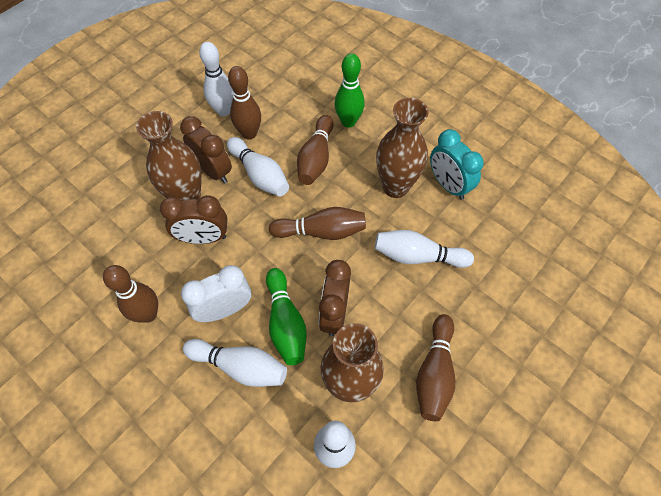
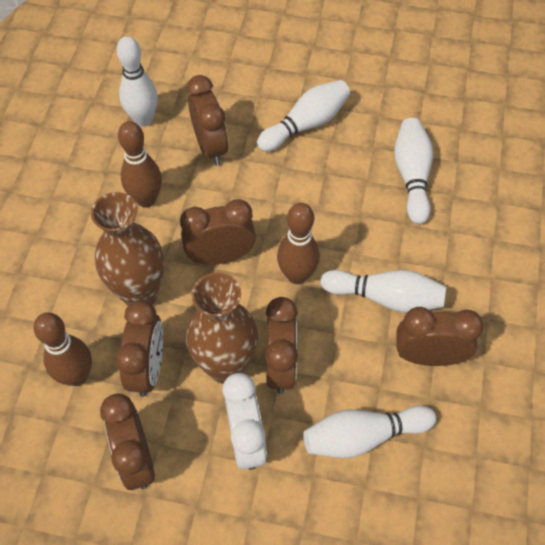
brown bowling pin: [103,265,158,323] [228,66,261,140] [269,207,366,240] [297,115,334,185] [416,314,455,421] = 5 -> [33,312,92,386] [118,121,162,208] [277,203,320,284] = 3
brown clock: [160,195,227,244] [180,116,232,183] [319,260,351,336] = 3 -> [100,394,155,490] [116,300,163,397] [180,199,256,265] [187,75,229,166] [265,297,298,394] [396,307,484,366] = 6
brown vase: [136,111,201,200] [321,323,384,402] [376,98,428,198] = 3 -> [91,192,164,305] [186,273,258,384] = 2
green bowling pin: [266,268,307,365] [334,53,365,128] = 2 -> none = 0
turquoise clock: [430,129,484,200] = 1 -> none = 0

